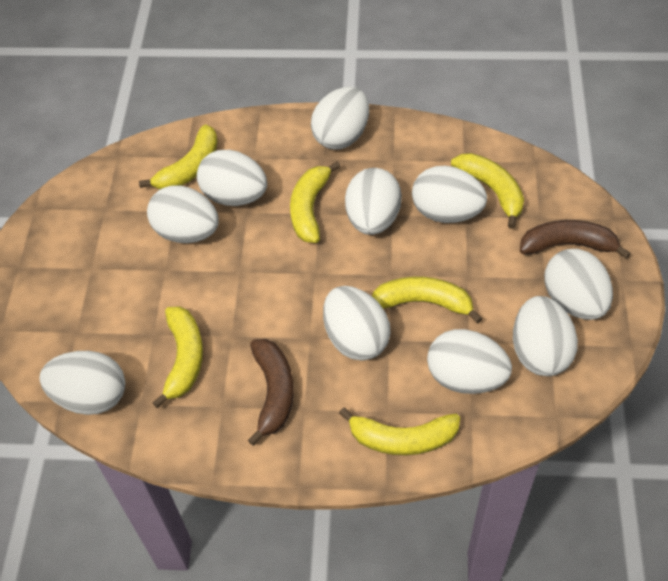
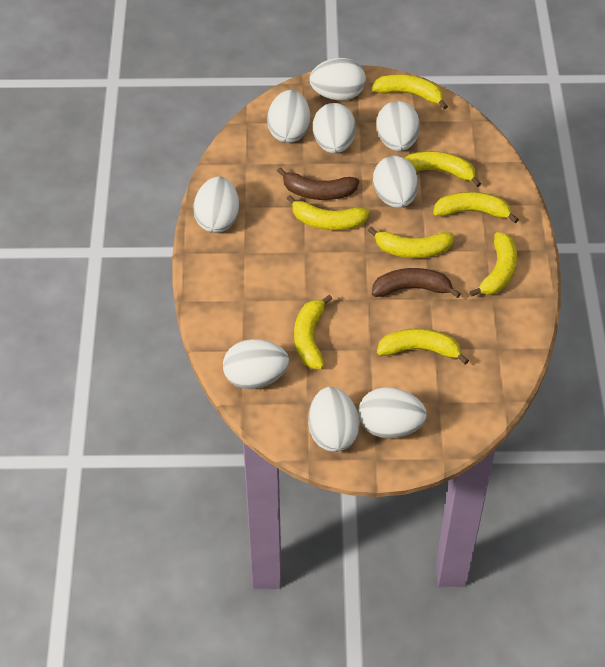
white egg: [39,351,125,415] [147,185,219,243] [197,150,267,206] [311,87,369,149] [323,286,391,361] [345,168,402,235] [412,166,487,223] [427,329,512,394] [513,296,578,376] [544,249,613,320] = 10 -> [193,177,239,233] [223,339,289,389] [267,90,310,143] [308,387,360,452] [309,58,366,100] [313,103,356,153] [359,387,427,438] [373,156,419,208] [376,101,420,151] = 9
yellow banana: [139,124,218,189] [152,306,203,408] [290,161,341,243] [339,407,460,455] [372,277,483,324] [451,153,524,229] = 6 -> [286,195,370,230] [294,295,332,369] [368,227,454,258] [372,74,448,109] [377,329,469,365] [405,151,481,187] [433,192,519,223] [469,232,517,297] = 8

